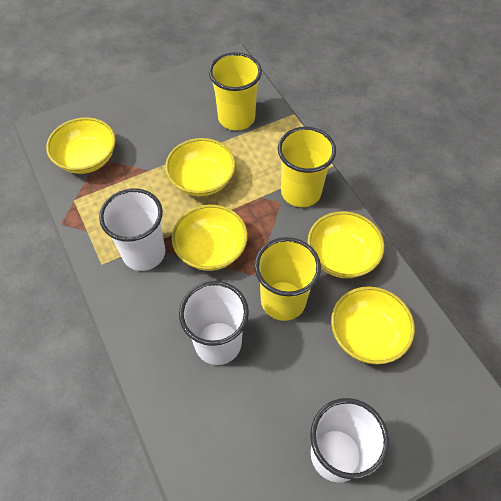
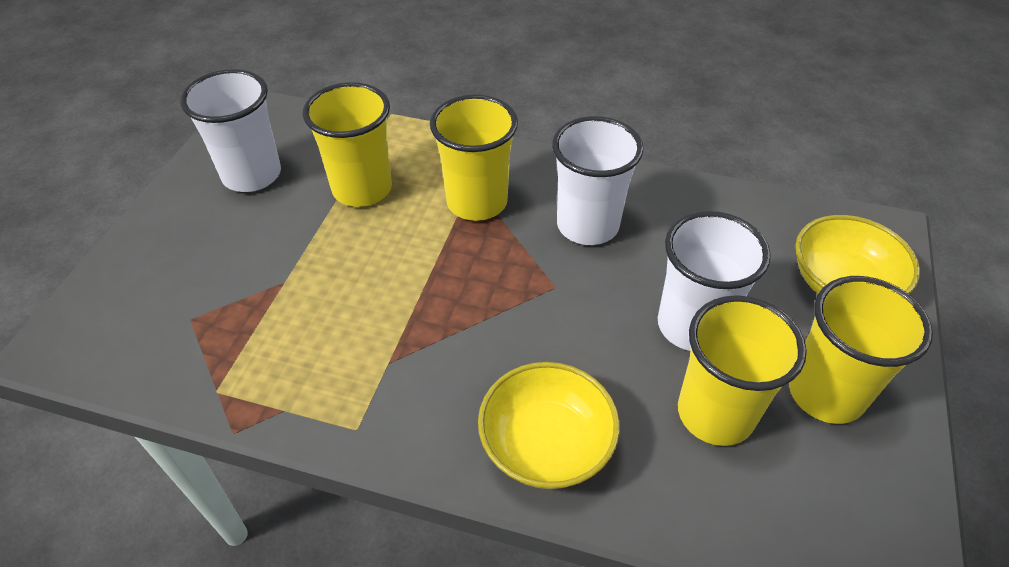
yellow bowl: [46,118,116,174] [165,138,236,196] [172,205,248,271] [307,211,384,278] [331,286,415,364] = 5 -> [478,362,620,489] [795,215,920,294] = 2
yellow cup: [209,52,262,130] [254,237,321,321] [278,127,336,207] = 3 -> [303,82,392,207] [430,94,518,221] [678,295,807,446] [789,276,933,424] = 4

